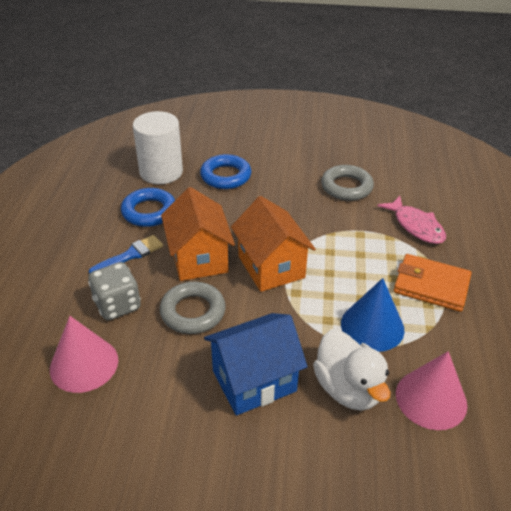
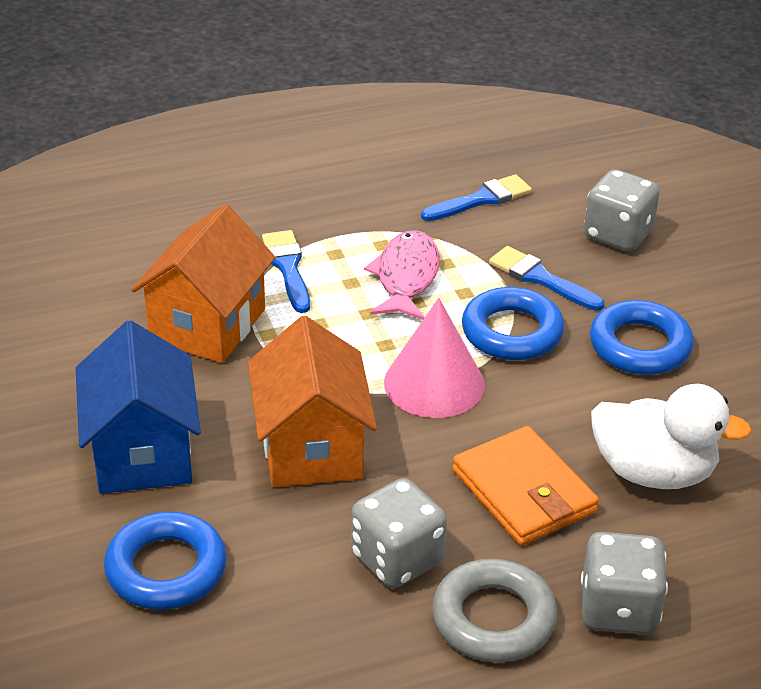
blue brush: [89,235,163,274] = 1 -> [262,230,310,313] [421,174,532,221] [489,246,605,311] = 3
blue cone: [341,278,405,352] = 1 -> none = 0
blue ring: [121,188,175,227] [200,154,251,189] = 2 -> [104,512,227,610] [462,287,565,360] [590,300,694,375] = 3
grey dice: [88,262,141,320] = 1 -> [351,478,447,588] [581,532,668,635] [584,169,660,251] = 3
grey ring: [160,282,226,334] [321,165,374,201] = 2 -> [432,559,558,662] = 1
pink cone: [50,316,118,393] [396,351,467,430] = 2 -> [384,298,485,418] = 1
white cylinder: [133,111,183,184] = 1 -> none = 0

